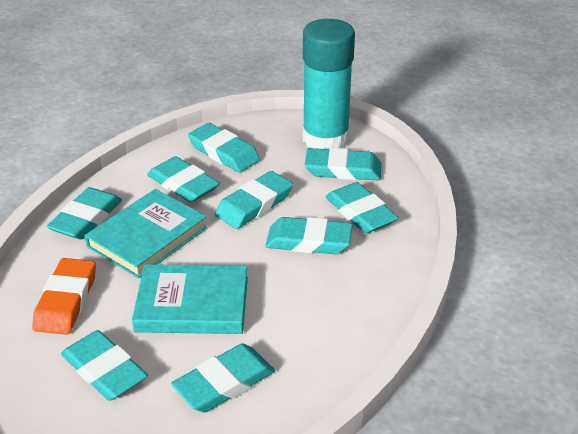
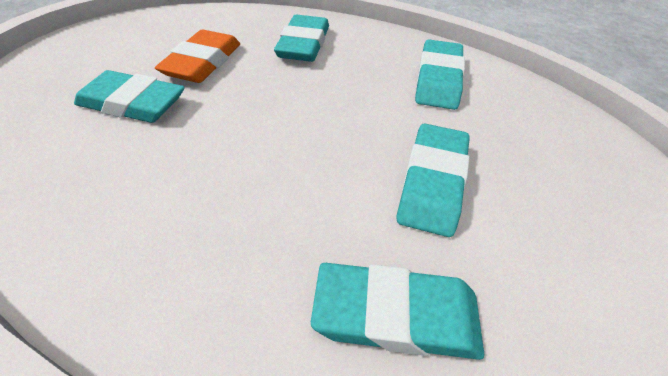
turquoise book: [85,189,208,278] [132,264,248,334] = 2 -> none = 0
turquoise eraser: [47,187,122,240] [61,330,148,401] [147,156,220,203] [171,343,275,413] [188,123,260,173] [215,171,293,229] [265,217,353,254] [304,148,381,181] [326,182,399,233] = 9 -> [74,70,185,123] [274,15,329,62] [311,263,484,360] [397,124,470,237] [415,40,465,110] = 5
turquoise glue stick: [303,19,355,149] = 1 -> none = 0

